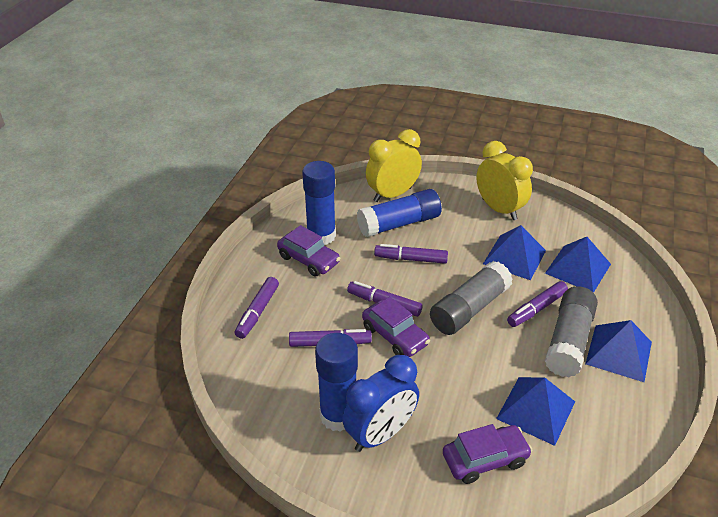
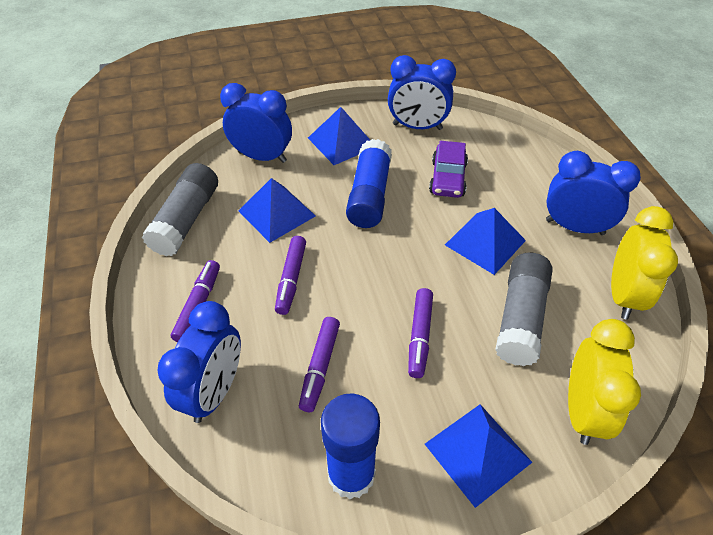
blue clock: [342,355,419,452] = 1 -> [157,301,241,423] [220,83,292,163] [388,55,456,130] [546,151,641,235] = 4
blue glue stick: [302,161,336,245] [315,333,358,432] [357,189,442,237] = 3 -> [321,393,380,499] [346,139,392,228] = 2
purple car: [277,225,340,277] [362,297,430,357] [443,424,532,484] = 3 -> [429,141,468,198] = 1
purple marker: [235,277,279,339] [289,329,372,347] [347,281,422,317] [374,244,448,264] [507,281,568,327] = 5 -> [171,260,220,342] [275,236,306,315] [299,317,340,412] [408,288,433,378] = 4

